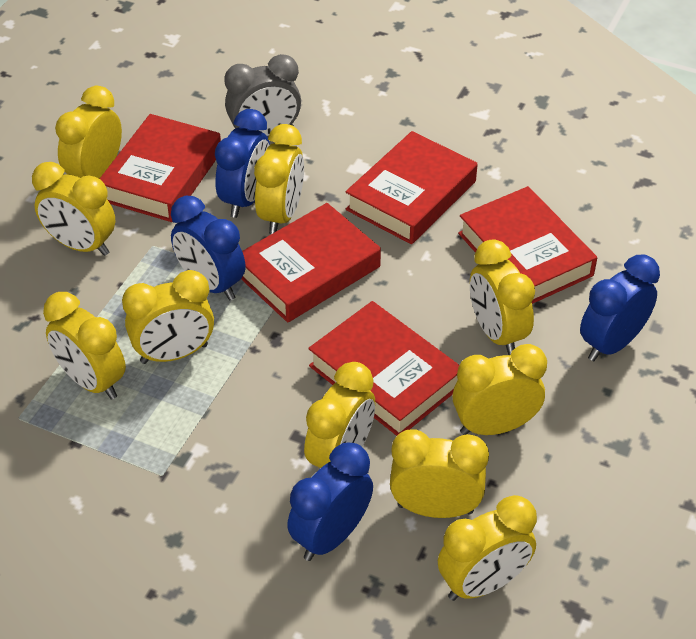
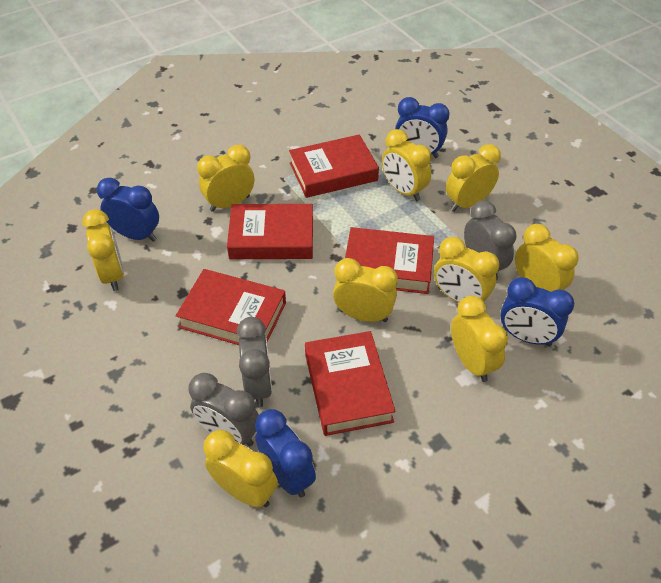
grey clock: [224,54,301,137] = 1 -> [189,373,259,446] [237,317,272,407] [464,200,517,280] = 3
yellow clock: [32,162,116,256] [43,292,126,400] [55,86,122,179] [122,270,214,364] [254,124,304,234] [304,362,375,468] [390,430,489,518] [438,495,537,601] [453,344,547,435] [470,239,535,355] = 10 -> [82,209,124,291] [197,145,254,212] [204,430,278,507] [333,258,398,322] [382,129,432,201] [434,237,499,303] [446,144,501,212] [451,296,508,382] [515,224,579,292] = 9

